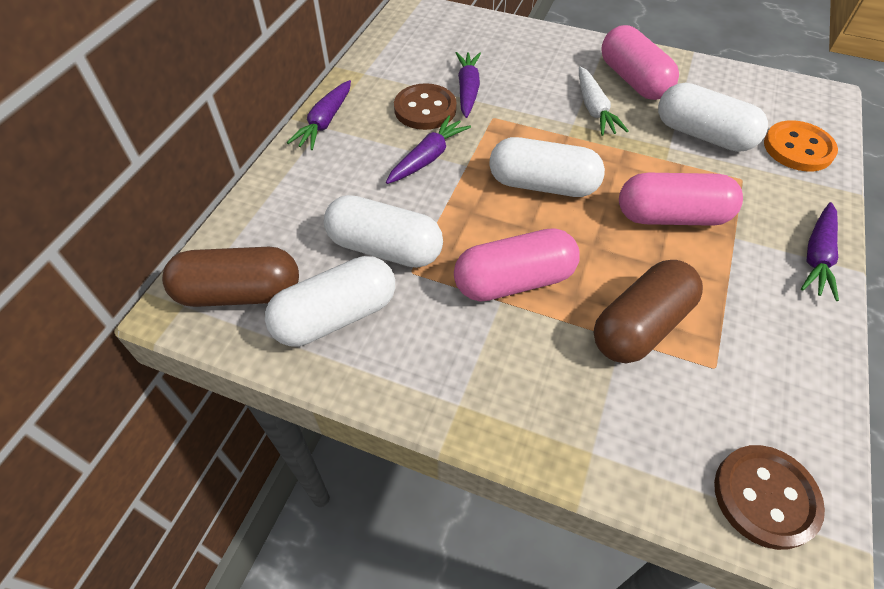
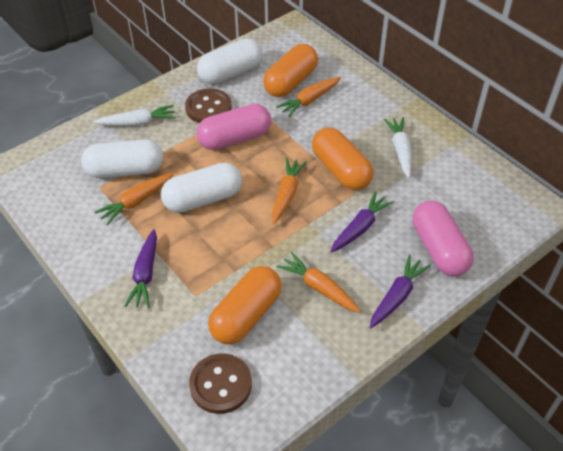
brown capsule: [162,247,299,307] [594,260,703,363] = 2 -> none = 0
orange button: [764,120,838,171] = 1 -> none = 0
orange capsule: none = 0 -> [208,266,282,344] [263,44,318,97] [312,127,374,190] = 3
orange carrot: none = 0 -> [95,173,174,225] [272,158,307,224] [276,77,341,117] [277,252,361,313] = 4
pink capsule: [454,228,580,302] [601,25,679,100] [619,173,743,226] = 3 -> [196,104,271,150] [413,201,474,276] = 2
purple carrot: [287,80,351,150] [386,115,471,184] [456,52,481,118] [801,202,839,301] = 4 -> [124,229,157,308] [330,191,394,253] [370,255,431,328] = 3
white capsule: [265,256,395,346] [324,195,443,268] [489,137,605,197] [658,83,768,152] = 4 -> [81,139,163,178] [161,163,242,213] [197,38,263,84] = 3
white carrot: [579,67,628,136] = 1 -> [94,105,176,126] [384,117,412,178] = 2

